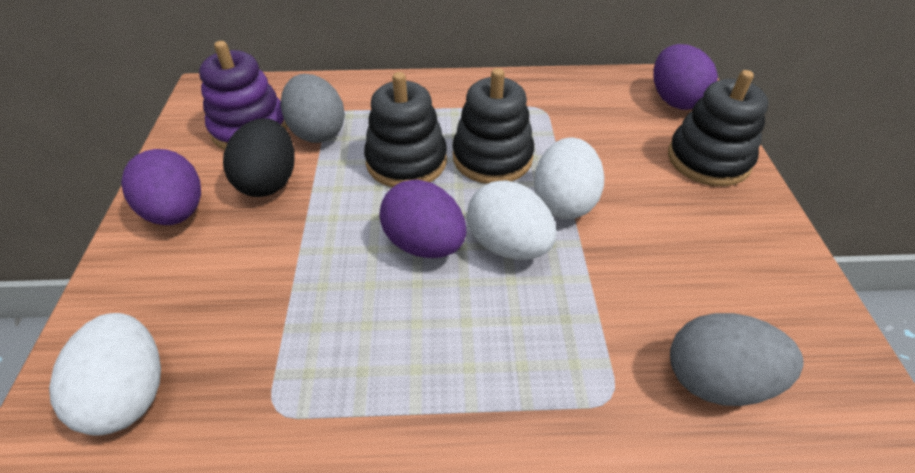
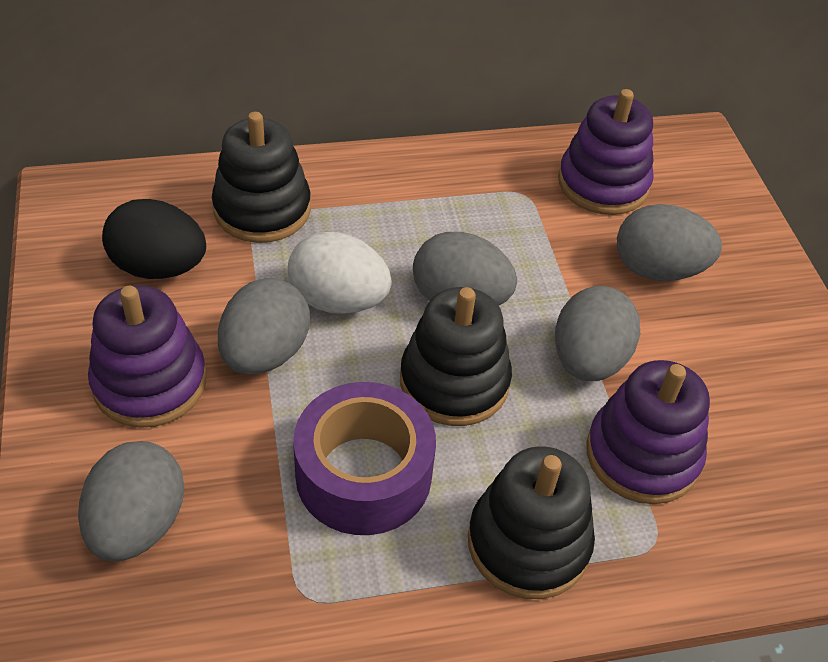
grey egg: [281,74,345,143] [670,313,804,406] = 2 -> [78,441,184,562] [218,278,310,374] [413,232,517,306] [555,286,640,381] [617,204,722,281] = 5
purple egg: [121,149,201,225] [379,179,467,258] [653,44,718,110] = 3 -> none = 0
purple stacking toy: [199,41,288,150] = 1 -> [88,285,206,428] [558,89,654,215] [586,360,710,504] = 3
purple tape: none = 0 -> [293,382,436,535] = 1
white egg: [49,313,161,435] [467,180,557,260] [534,138,604,219] = 3 -> [288,232,392,314] = 1

